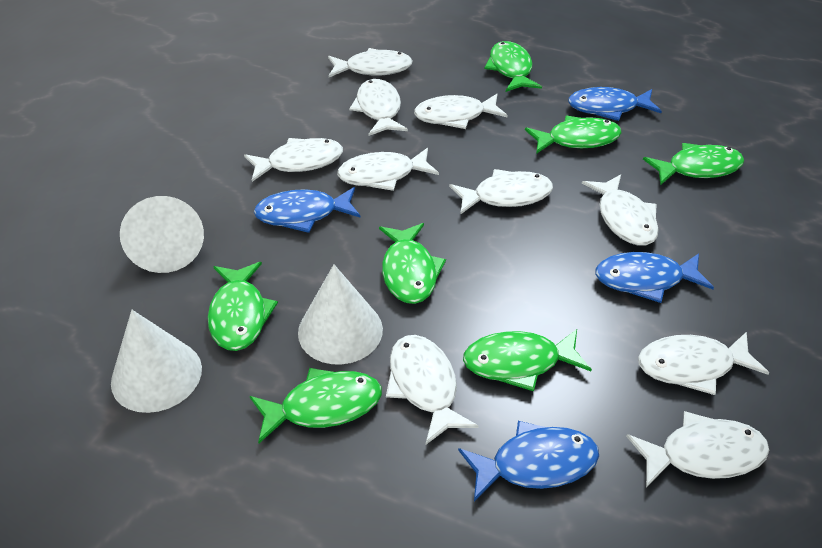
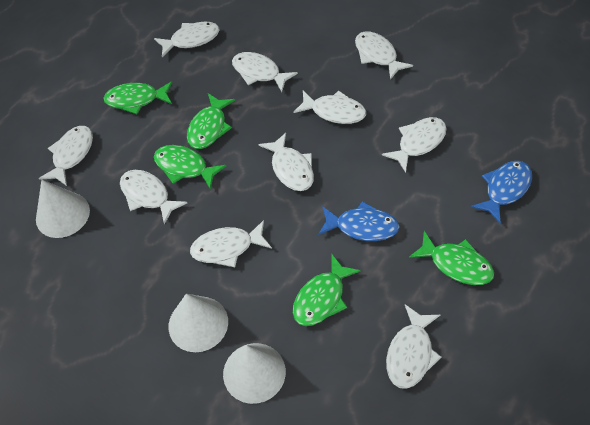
blue fish: [254,187,361,233] [458,421,599,502] [568,87,662,121] [595,252,714,303] = 4 -> [318,201,400,241] [471,161,532,224] = 2
green fish: [208,262,278,351] [250,368,382,443] [379,223,446,304] [463,329,592,391] [484,41,542,92] [525,116,622,154] [643,143,744,185] = 7 -> [103,81,172,114] [154,145,226,190] [187,93,235,149] [293,254,361,326] [409,231,494,285] = 5

